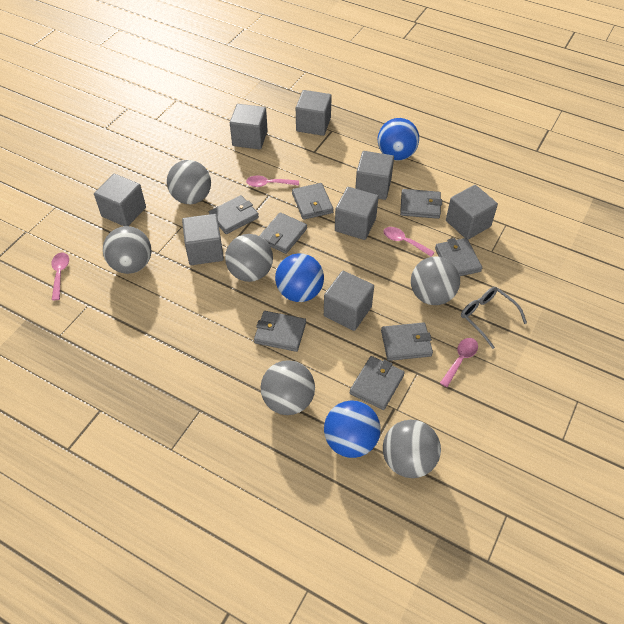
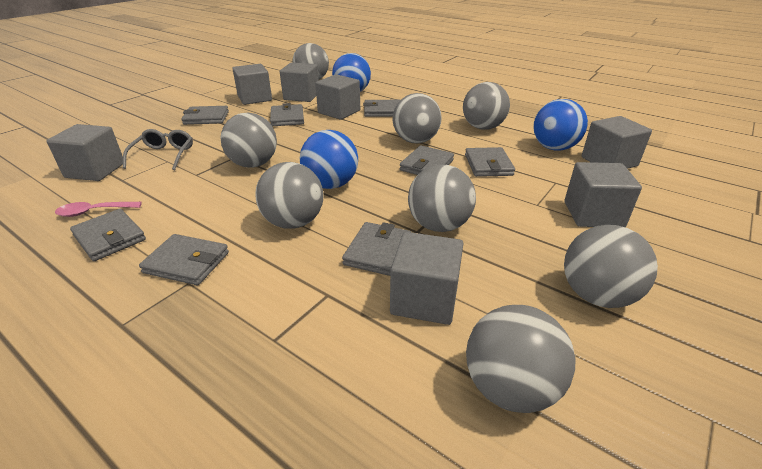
grey ball: [103,226,152,274] [167,160,211,204] [225,234,273,282] [261,360,315,415] [383,420,441,478] [411,256,460,305] = 6 -> [221,112,277,168] [255,162,323,229] [293,43,329,80] [393,93,442,143] [408,165,476,232] [463,82,510,129] [466,305,576,413] [564,225,658,308] = 8
grey cube: [94,174,146,226] [182,214,224,265] [230,104,268,149] [296,90,332,136] [324,271,374,331] [335,187,379,240] [355,151,394,200] [446,185,498,240] = 8 -> [46,124,123,181] [232,64,272,105] [280,62,319,102] [315,74,360,120] [390,232,463,325] [564,162,642,227] [582,116,652,169] = 7
pink spoon: [51,252,69,300] [246,175,299,187] [383,227,435,257] [440,338,478,387] = 4 -> [55,202,142,217] = 1

